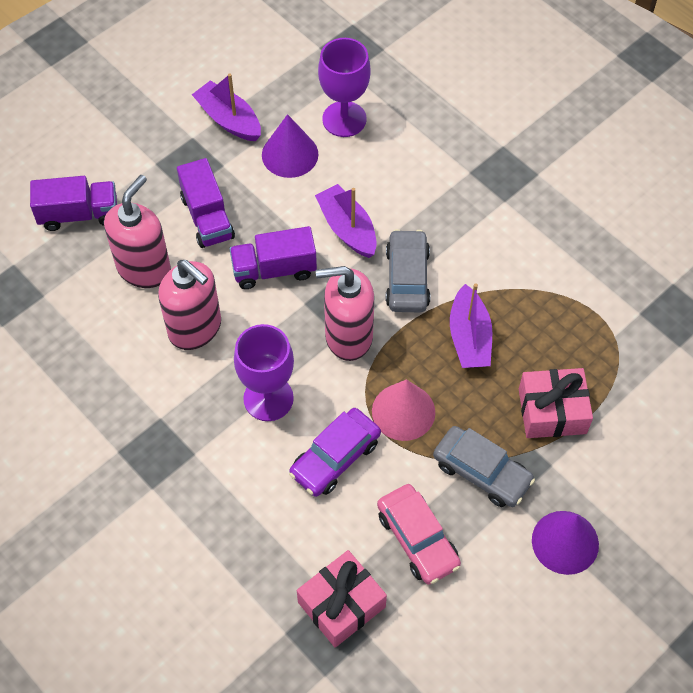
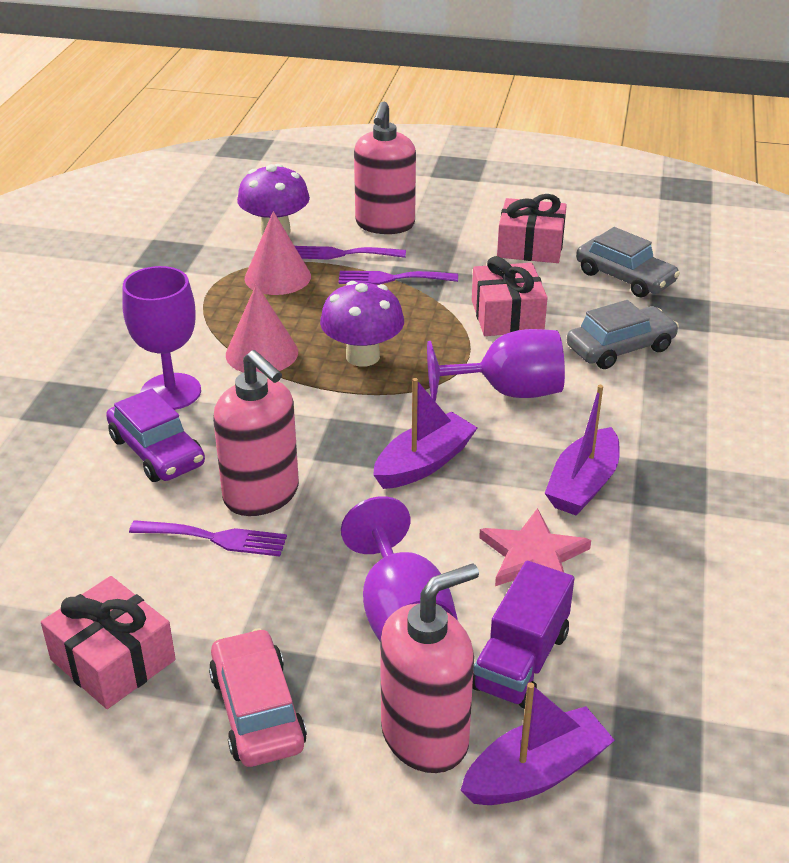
pink cone: [372,379,435,441] = 1 -> [226,284,298,373] [245,211,311,295] = 2
pink gift: [297,550,387,647] [519,368,593,438] = 2 -> [41,576,176,709] [472,256,548,336] [497,194,567,263] = 3
pink star: none = 0 -> [479,508,591,586] = 1
purple cone: [262,114,318,178] [532,511,599,575] = 2 -> none = 0
purple fork: none = 0 -> [129,520,287,557] [295,246,406,259] [339,271,458,285] = 3
purple goblet: [234,324,294,421] [318,38,371,137] = 2 -> [122,266,201,410] [341,496,458,641] [427,329,565,402] = 3
purple mushroom: none = 0 -> [237,164,310,235] [320,281,404,367] = 2
purple truck: [30,176,117,231] [177,158,235,248] [230,226,317,289] = 3 -> [472,561,574,709] = 1

